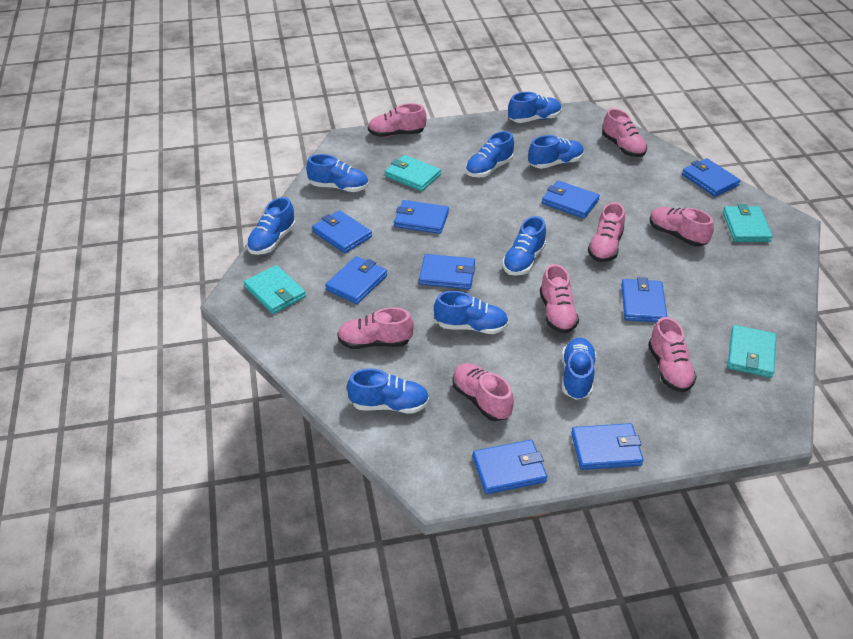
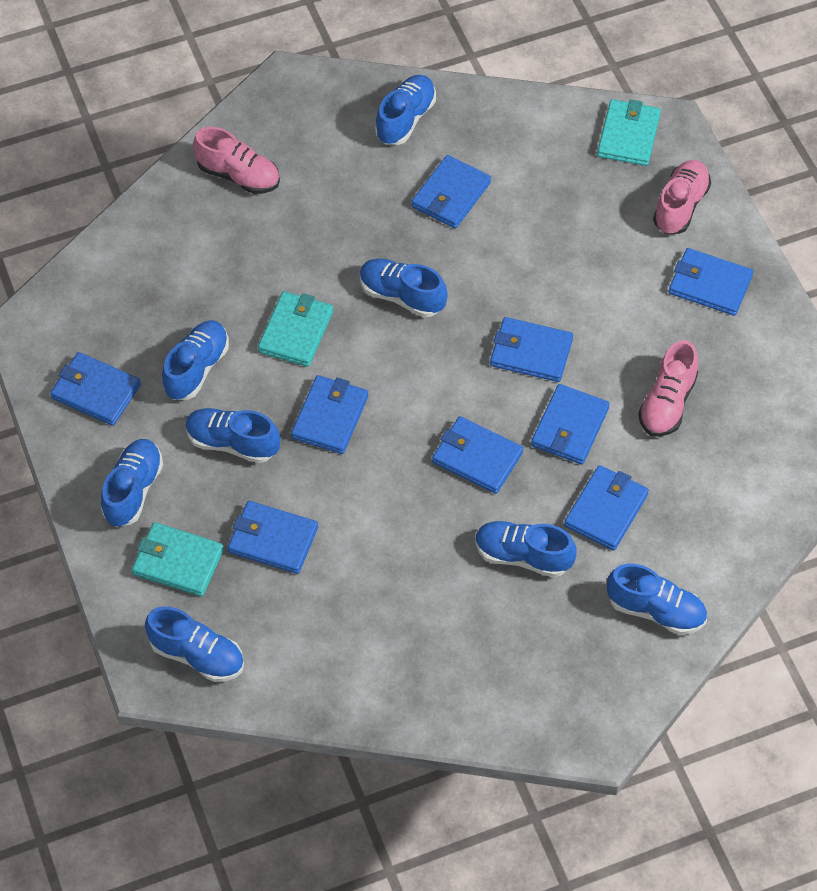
blue shoe: [246,197,296,255] [306,154,368,192] [347,368,429,414] [434,291,509,334] [466,131,514,177] [502,216,546,276] [508,92,562,123] [528,135,584,169] [562,338,596,400] = 9 -> [101,439,163,527] [145,606,244,682] [162,320,229,400] [186,408,280,463] [360,259,448,317] [375,75,436,145] [475,521,577,577] [607,564,707,635] = 8
pink shoe: [337,307,414,349] [368,103,427,137] [453,363,514,421] [540,264,579,333] [588,202,625,262] [602,109,647,157] [648,317,697,392] [650,207,714,247] = 8 -> [193,127,280,194] [638,340,698,437] [653,160,711,234] = 3
turquoise wallet: [244,265,306,314] [385,155,441,191] [723,204,773,242] [728,325,776,378] = 4 -> [132,522,224,597] [258,291,333,367] [597,99,661,166] = 3

